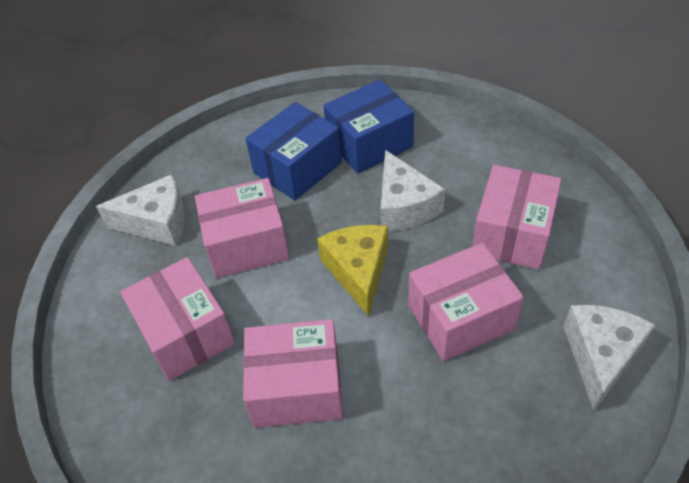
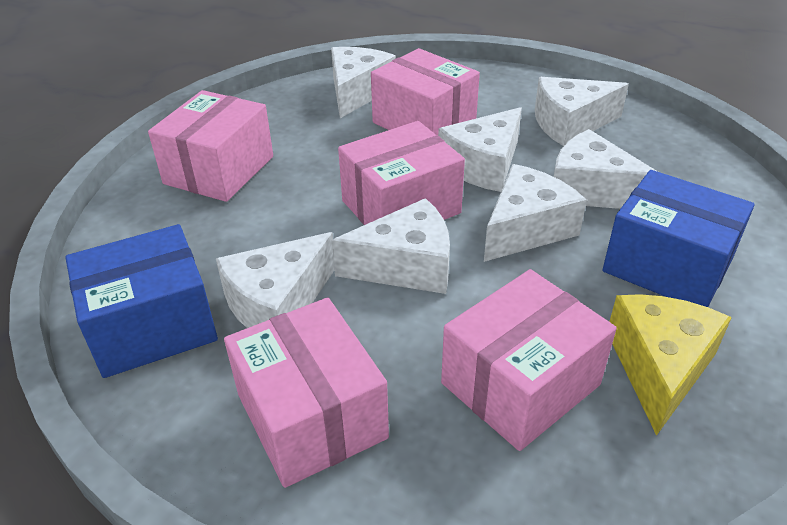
white cheese: [96,174,185,246] [381,150,445,231] [563,305,655,411] = 3 -> [216,232,334,328] [331,47,396,118] [332,198,450,294] [438,107,522,192] [484,164,587,262] [535,77,629,146] [554,129,658,209] = 7

